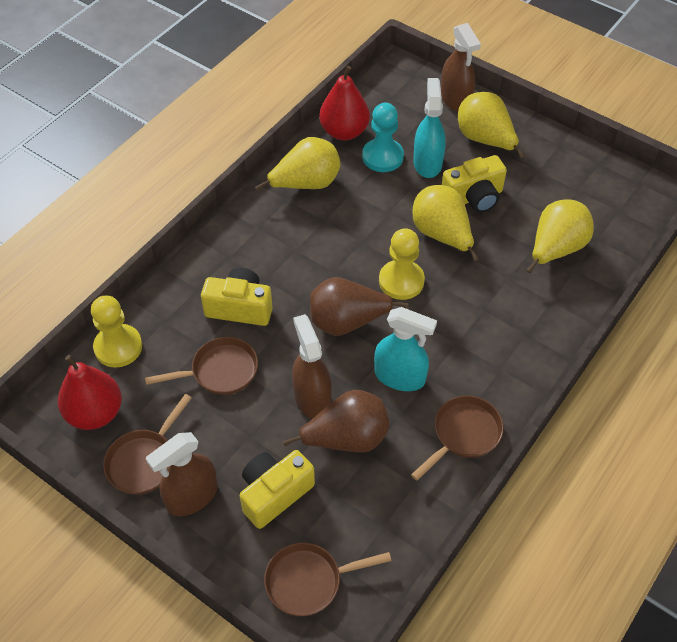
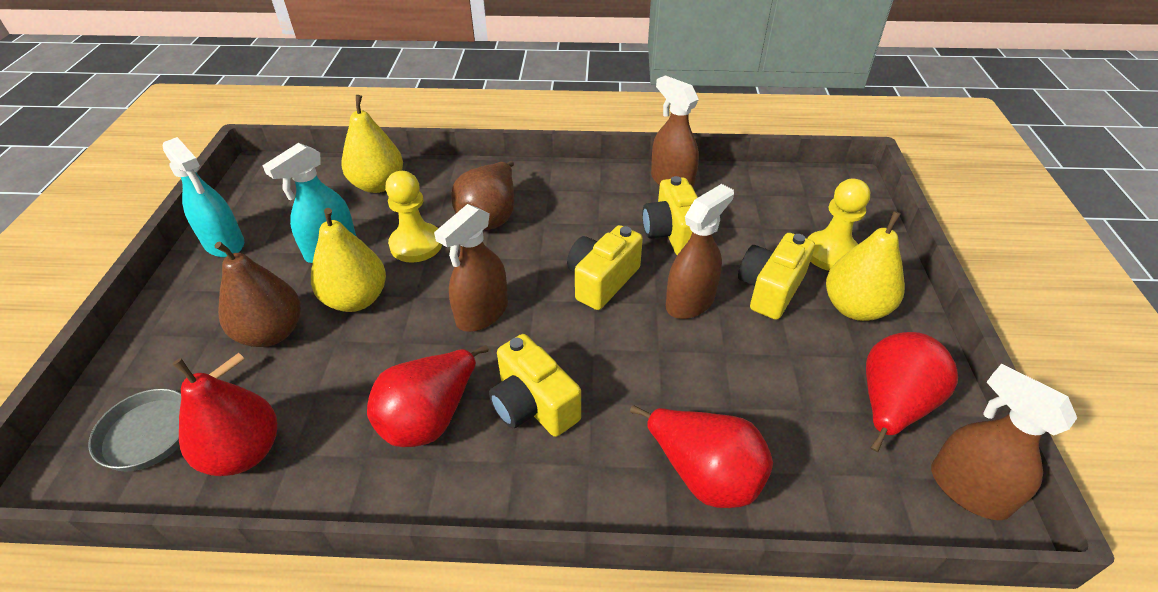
brown pan: [103,394,192,495] [145,337,258,395] [264,543,391,616] [411,396,504,481] = 4 -> none = 0
brown spray bottle: [146,432,218,516] [292,314,332,419] [441,23,481,112] = 3 -> [434,204,508,332] [651,75,699,188] [666,184,734,319] [931,364,1077,520] = 4
grey pan: none = 0 -> [88,353,245,472] = 1
red pear: [58,355,122,430] [319,66,370,140] = 2 -> [173,358,277,476] [367,345,489,447] [630,405,773,508] [866,332,958,452] = 4
turquoise pawn: [362,103,404,172] = 1 -> none = 0
yellow camera: [201,268,273,326] [240,450,315,529] [442,155,507,213] = 3 -> [489,334,581,437] [567,225,643,310] [642,176,698,255] [738,233,815,320] = 4
yellow pear: [255,137,341,191] [413,185,479,262] [458,92,525,158] [526,199,594,273] = 4 -> [311,208,386,312] [341,95,403,193] [826,211,905,321] = 3

